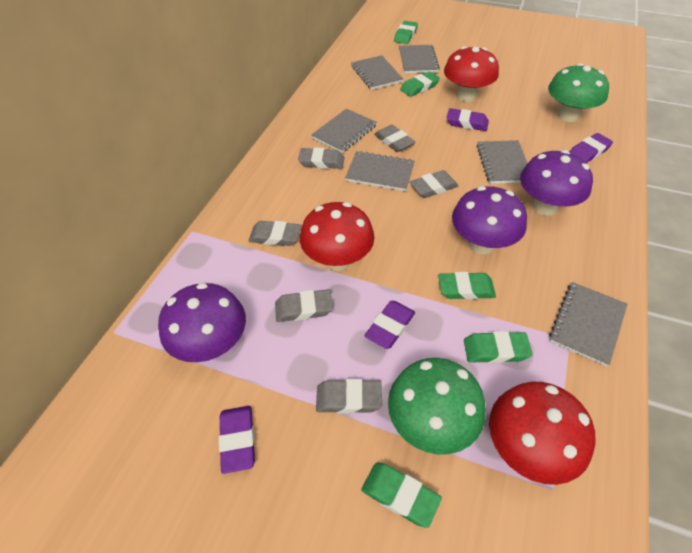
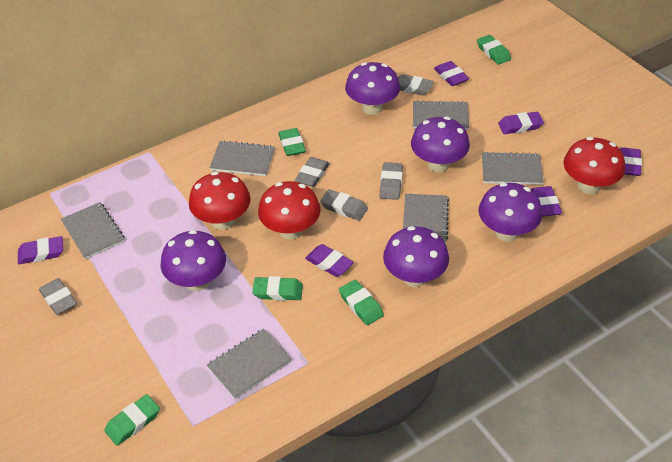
green mushroom: [388,358,486,455] [548,63,609,122] = 2 -> none = 0
grey eraser: [248,221,301,246] [275,289,333,322] [298,147,345,169] [316,379,382,414] [374,125,415,152] [410,170,458,198] = 6 -> [39,278,77,315] [295,157,330,187] [320,189,368,221] [380,162,403,200] [398,74,434,95] = 5
purple eraser: [219,406,255,474] [364,301,415,349] [446,108,489,131] [570,133,613,163] = 4 -> [18,236,63,264] [305,244,354,277] [434,61,469,86] [498,112,544,134] [531,186,562,217] [620,147,642,176] = 6
purple mushroom: [158,283,246,362] [452,186,527,254] [520,150,593,216] = 3 -> [161,230,226,291] [345,62,400,115] [383,226,449,287] [411,117,470,172] [479,183,542,242] = 5

